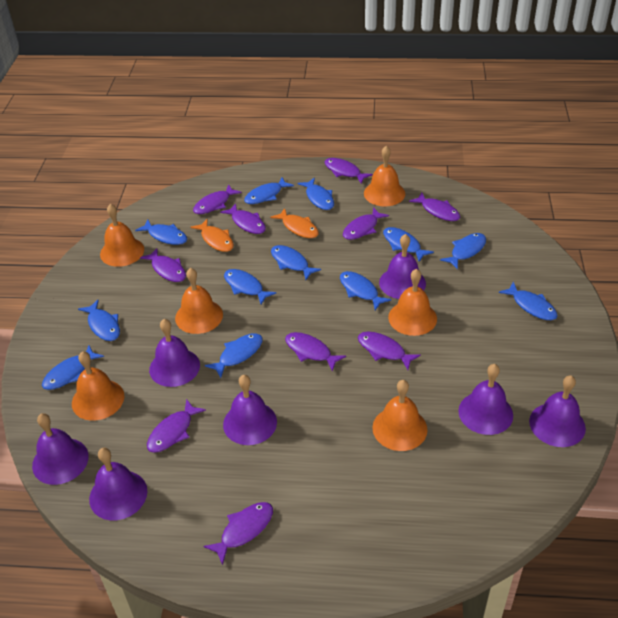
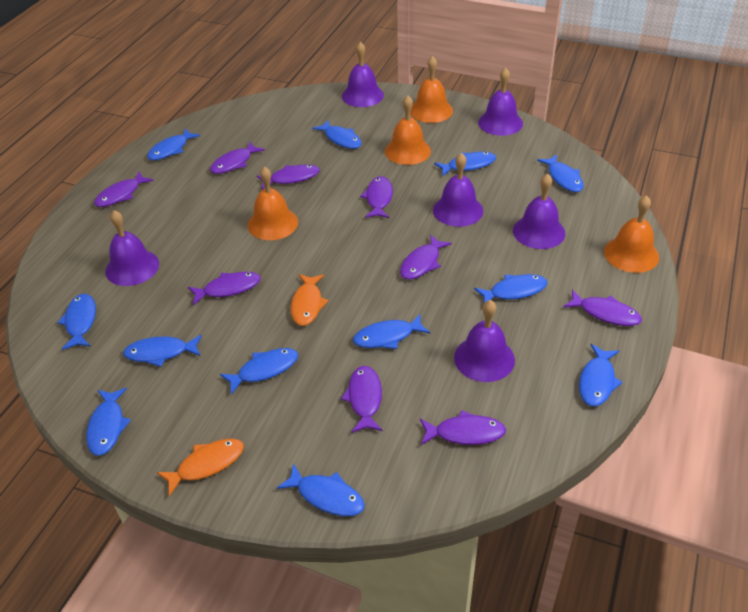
orange bell: [72,351,124,421] [100,204,144,267] [175,268,223,334] [364,146,405,206] [372,380,427,451] [388,269,437,336] = 6 -> [248,166,298,240] [385,95,431,165] [410,56,453,123] [604,195,659,273] = 4
purple bell: [32,413,89,485] [89,448,147,520] [149,319,200,387] [223,375,277,445] [379,234,426,299] [458,364,513,435] [529,375,586,447] = 7 -> [105,210,159,286] [342,42,384,107] [433,153,483,227] [454,300,515,382] [478,68,523,136] [513,174,565,249] = 6
purple fish: [140,248,186,282] [147,399,206,453] [193,184,242,214] [203,502,273,565] [220,203,266,234] [285,332,346,371] [325,158,373,184] [343,207,389,240] [358,331,421,370] [409,193,460,221] = 10 -> [94,172,153,207] [188,272,261,305] [210,142,265,174] [257,164,320,189] [341,366,382,433] [360,176,393,218] [400,234,452,280] [420,410,506,445] [563,289,642,326] = 9

